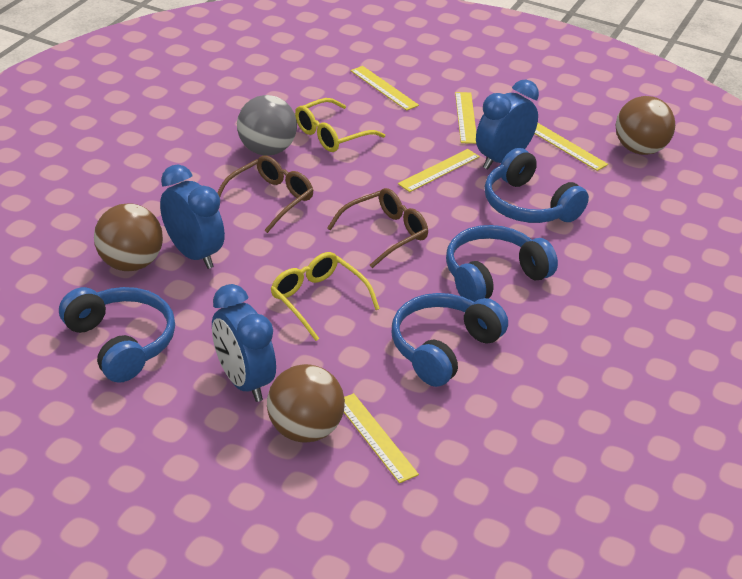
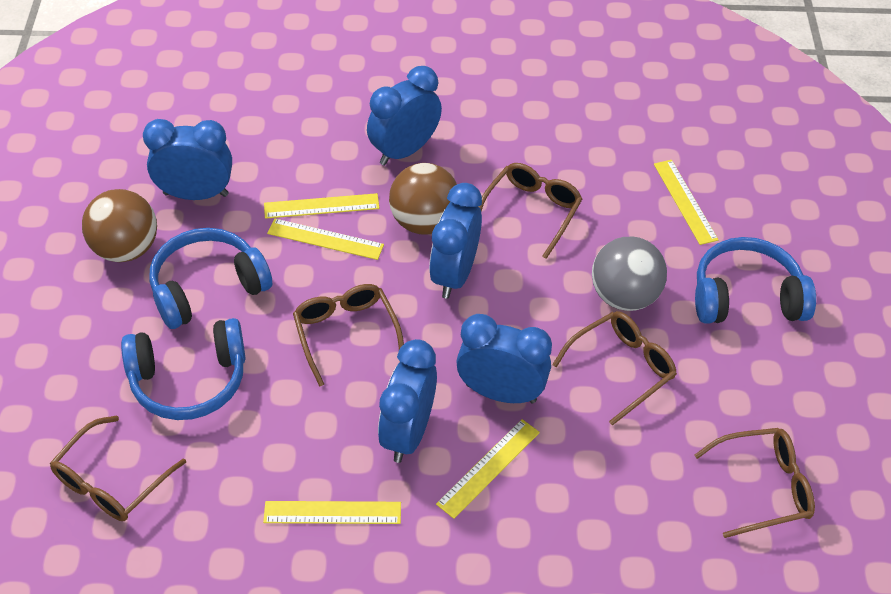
blue clock: [160,164,225,269] [212,284,276,402] [476,79,539,170] = 3 -> [143,119,232,200] [367,66,442,165] [378,339,437,463] [429,183,482,299] [456,314,552,403] = 5
blue headphones: [59,287,175,383] [392,293,508,387] [446,225,558,302] [484,148,589,223] = 4 -> [121,318,246,420] [150,228,272,329] [695,237,816,323] = 3
brown ball: [94,203,163,271] [267,364,345,443] [616,96,675,155] = 3 -> [82,189,157,262] [389,163,457,235] = 2
brown glasses: [217,156,314,233] [327,188,428,268] = 2 -> [50,415,186,521] [293,284,404,387] [478,163,582,259] [552,311,677,426] [694,428,815,538] = 5
yellow glasses: [271,252,380,341] [295,98,385,152] = 2 -> none = 0

